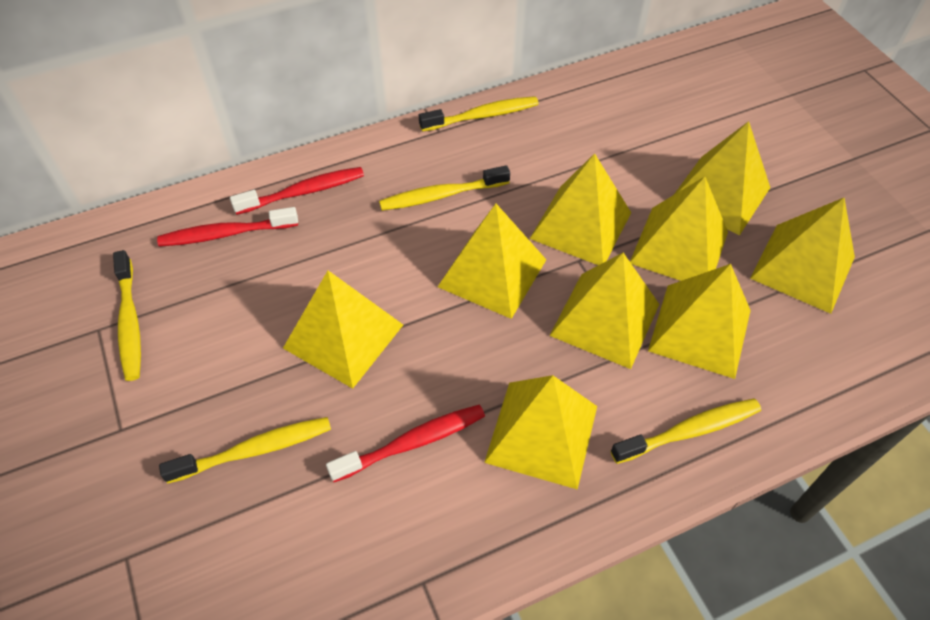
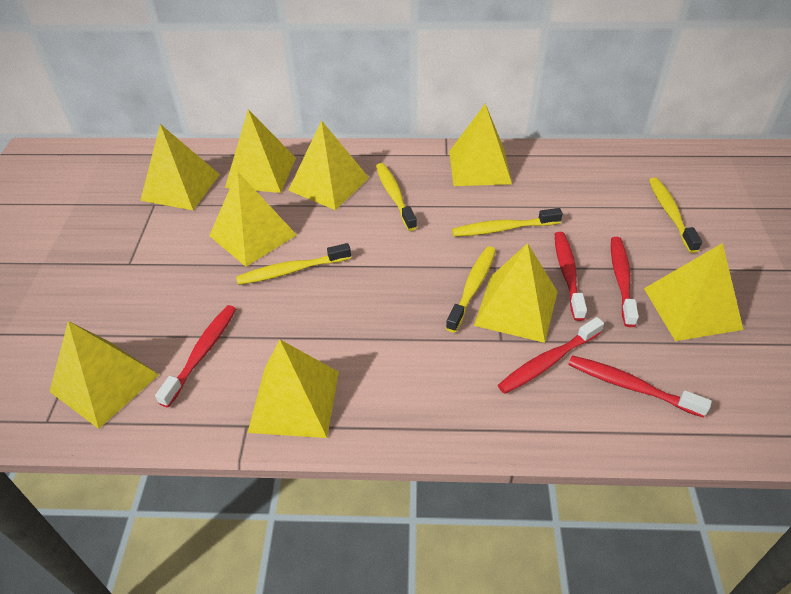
red toothbrush: [157,207,298,247] [230,167,364,215] [326,405,485,482] = 3 -> [155,305,236,408] [498,317,604,394] [555,232,587,321] [568,355,712,418] [611,237,639,327] = 5

